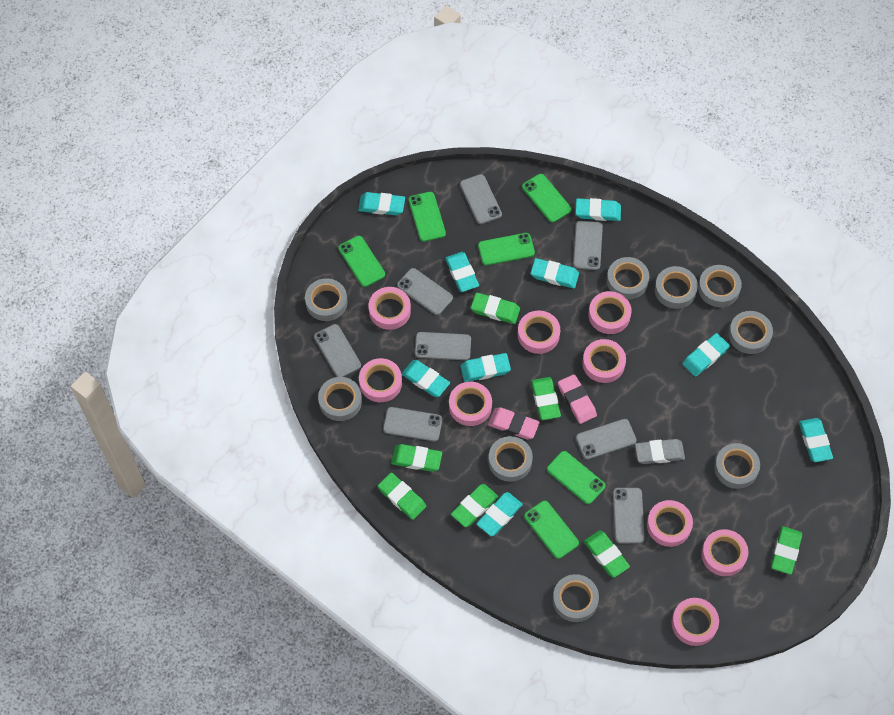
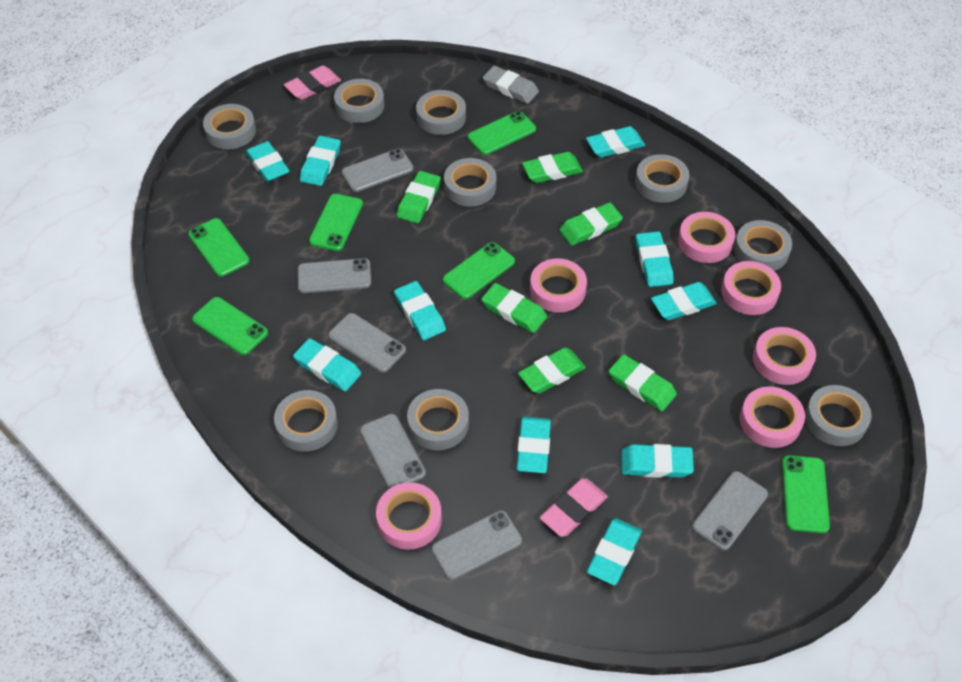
green eraser: [378,473,426,520] [391,444,442,472] [451,484,498,527] [471,293,520,324] [531,377,561,420] [584,530,630,578] [771,526,802,575] = 7 -> [397,171,441,223] [481,283,547,333] [518,347,586,394] [522,152,583,183] [559,202,623,246] [609,354,677,411] = 6
grey phone: [314,324,361,377] [383,407,442,441] [397,268,453,315] [415,332,471,360] [460,174,502,224] [573,221,603,270] [576,419,637,459] [613,488,645,543] = 8 -> [298,258,371,293] [328,313,406,373] [342,149,414,192] [360,414,426,489] [431,510,522,580] [692,471,768,550] = 6
pink tape: [359,358,402,402] [369,287,411,330] [449,382,492,426] [518,310,560,354] [582,339,626,383] [588,291,632,334] [647,500,693,547] [672,598,719,646] [701,529,748,576] = 9 -> [376,482,442,550] [530,258,587,312] [678,212,735,263] [721,261,781,315] [740,386,805,448] [753,327,816,385] = 6
turquoise eraser: [358,192,405,215] [401,360,450,397] [445,252,479,292] [460,353,511,382] [476,492,523,537] [531,258,579,288] [575,198,621,221] [682,333,730,377] [799,418,833,462] = 9 -> [246,141,290,182] [293,338,361,392] [300,136,341,186] [394,281,446,340] [517,417,551,473] [586,126,645,158] [587,518,642,585] [621,444,694,478] [636,231,674,287] [651,282,717,320] = 10

